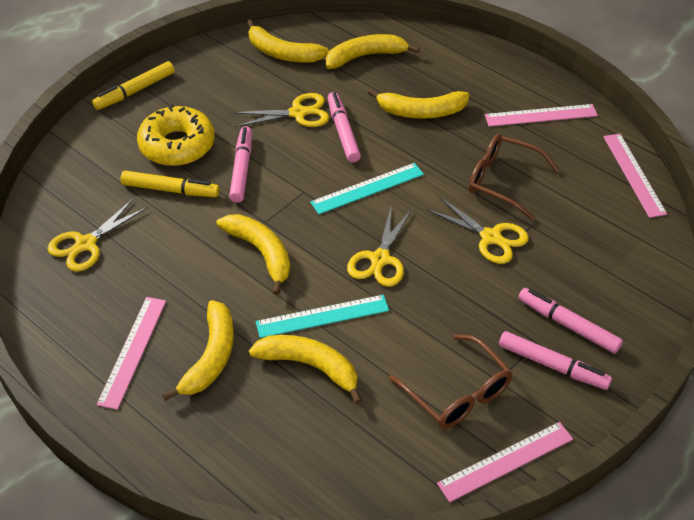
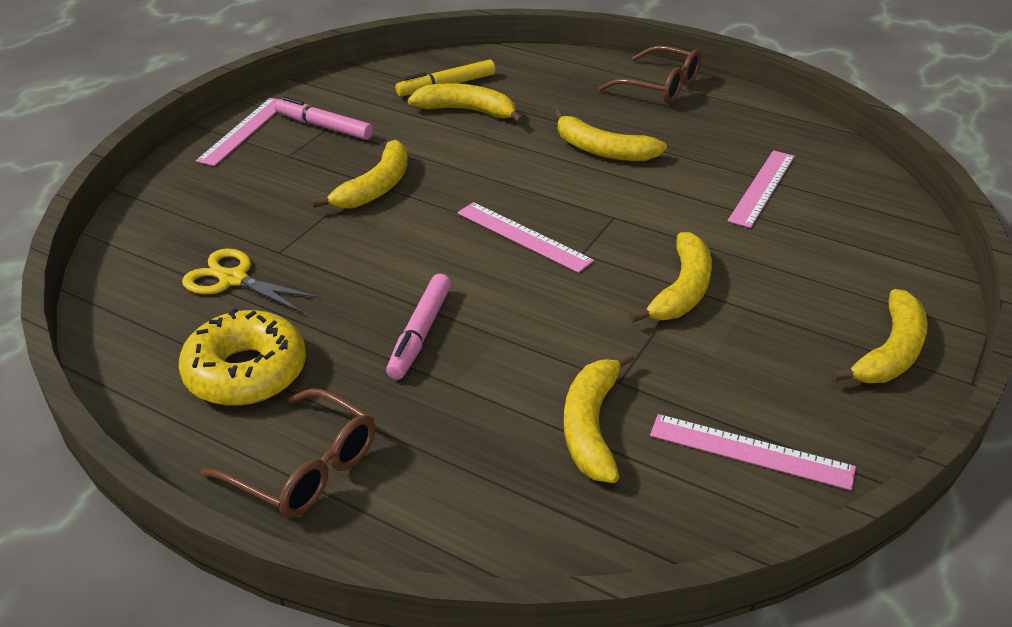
pink marker: [229,126,252,203] [328,92,361,162] [499,331,612,390] [518,288,623,354] = 4 -> [275,96,373,140] [386,274,451,380] = 2
turquoise ruler: [256,295,389,338] [310,163,424,214] = 2 -> none = 0
yellow marker: [92,61,175,110] [120,171,220,197] = 2 -> [396,60,495,96] = 1
yellow scissors: [48,199,147,272] [233,93,329,127] [347,208,412,287] [426,197,529,264] = 4 -> [182,249,321,313] = 1

